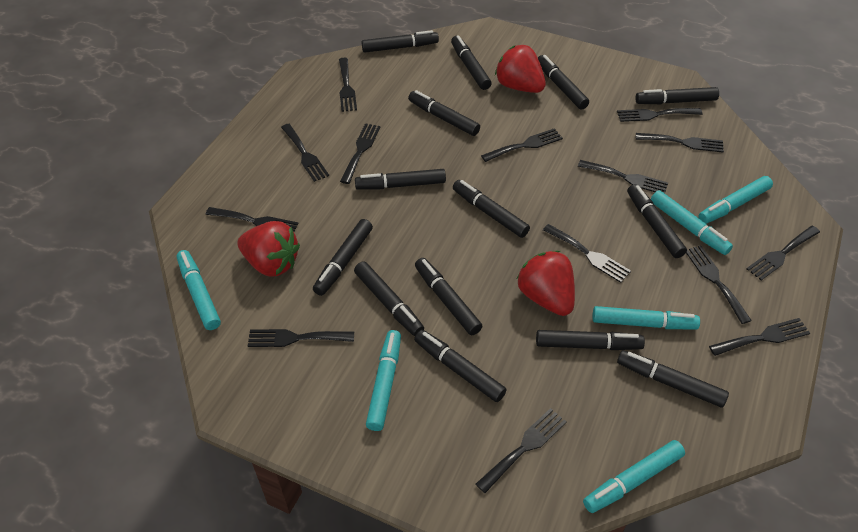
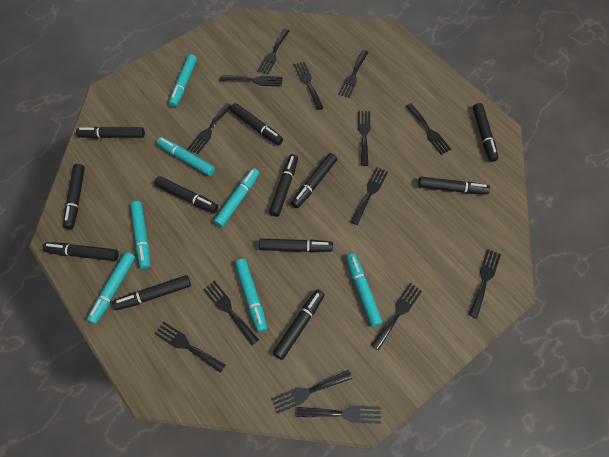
black marker: [313,219,373,296] [354,261,424,336] [355,169,446,190] [362,30,439,53] [408,90,480,136] [414,330,506,402] [415,258,483,335] [451,35,492,90] [453,180,530,238] [536,330,645,350] [538,55,589,110] [617,350,729,408] [627,184,687,258] [635,87,719,104] = 14 -> [43,242,119,261] [63,164,85,229] [76,127,145,139] [113,275,191,310] [154,176,218,213] [230,103,283,145] [259,239,333,253] [269,154,298,217] [273,289,325,360] [291,153,337,208] [418,177,490,195] [473,103,498,162] = 12
red strawberry: [237,221,300,277] [495,45,546,93] [517,251,575,316] = 3 -> none = 0
turquoise marker: [177,250,221,330] [366,330,401,431] [583,440,685,513] [592,306,700,329] [651,190,733,255] [698,176,773,224] = 6 -> [87,252,135,324] [130,201,150,269] [157,137,215,176] [169,54,197,107] [214,168,259,227] [235,259,267,332] [346,254,383,327] = 7

